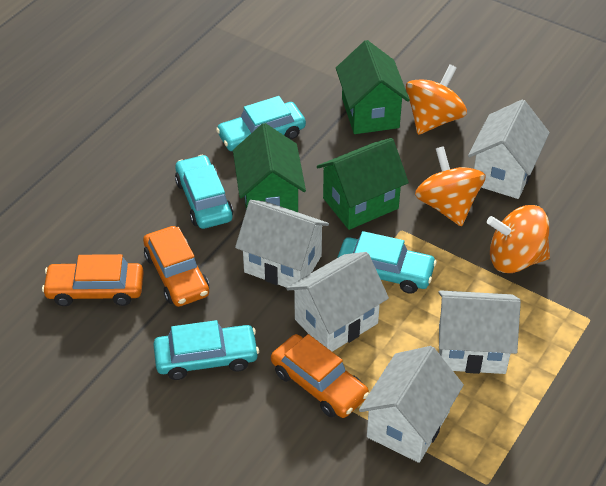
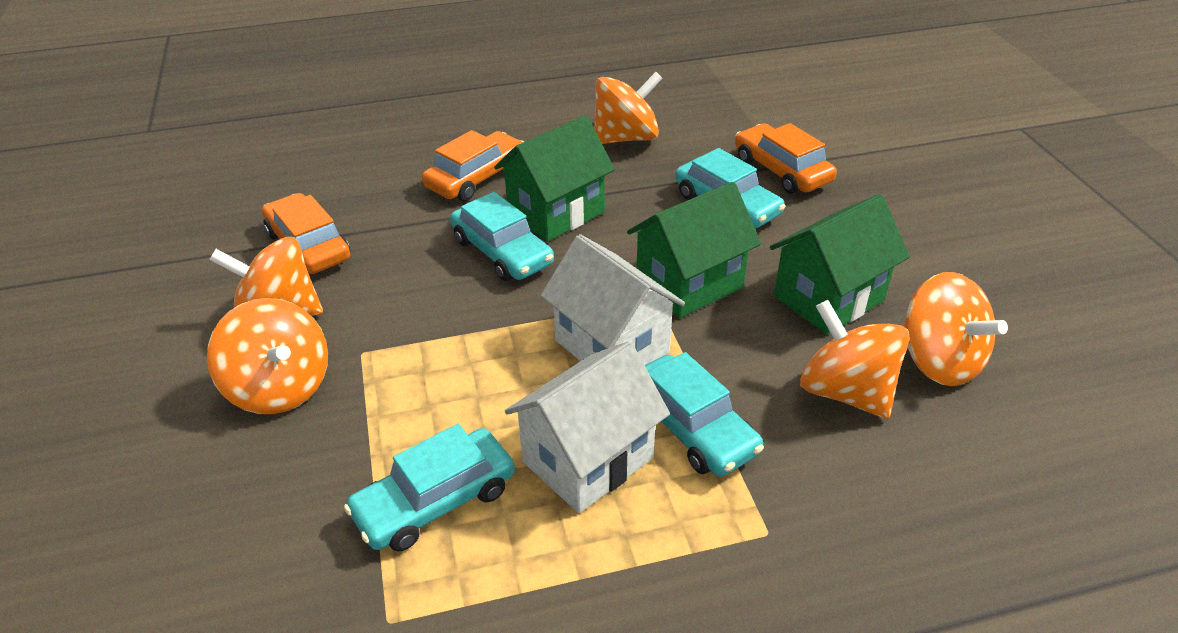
orange spinning top: [406,64,467,135] [415,146,486,226] [487,205,550,273] = 3 -> [207,298,328,414] [209,237,323,316] [594,72,663,144] [800,300,910,419] [903,272,1008,386] = 5
white house: [235,200,329,288] [286,252,389,352] [359,346,464,463] [438,290,521,374] [468,100,550,199] = 5 -> [505,341,670,513] [541,234,685,365] = 2

